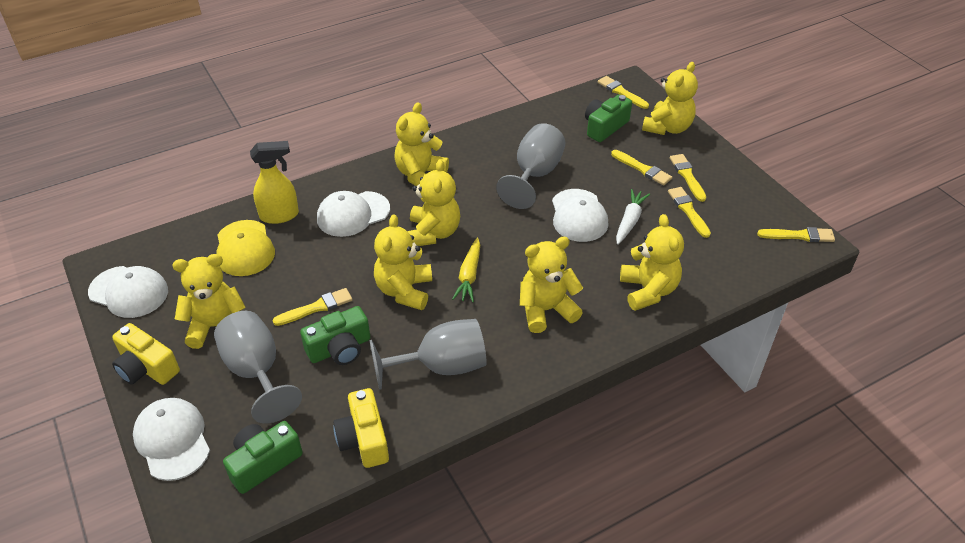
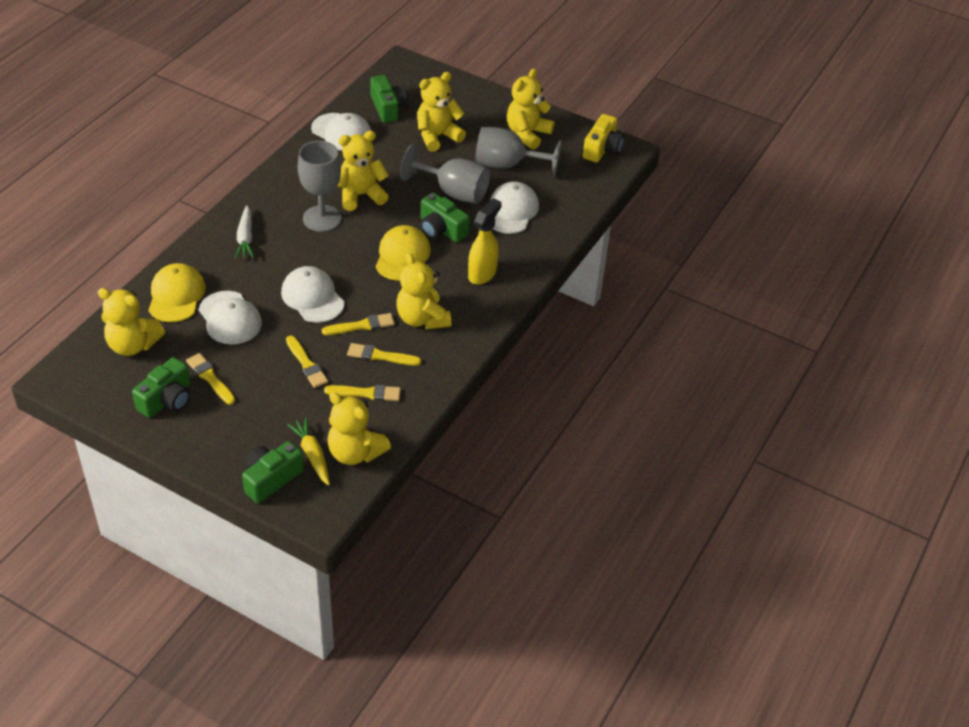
green camera: [223,421,303,494] [300,306,370,365] [585,95,632,142] = 3 -> [132,357,190,418] [242,441,304,503] [370,75,408,123] [421,193,470,243] = 4
yellow brush: [272,288,353,326] [598,76,649,109] [611,150,672,185] [668,187,711,238] [670,154,706,202] [757,227,835,242] = 6 -> [186,353,235,405] [286,336,328,388] [322,313,395,335] [324,385,401,401] [347,343,421,366] = 5
yellow camera: [112,323,180,385] [333,388,389,468] = 2 -> [583,114,624,163] = 1
yellow cap: [216,220,275,276] = 1 -> [148,263,206,322] [376,225,431,281] = 2
yellow teddy bear: [173,254,246,349] [374,214,432,310] [394,102,449,186] [408,159,460,246] [520,237,583,333] [620,214,684,311] [642,62,698,135] = 7 -> [98,288,165,356] [327,392,391,465] [337,131,389,211] [396,253,451,330] [417,72,466,152] [507,68,555,150] = 6

